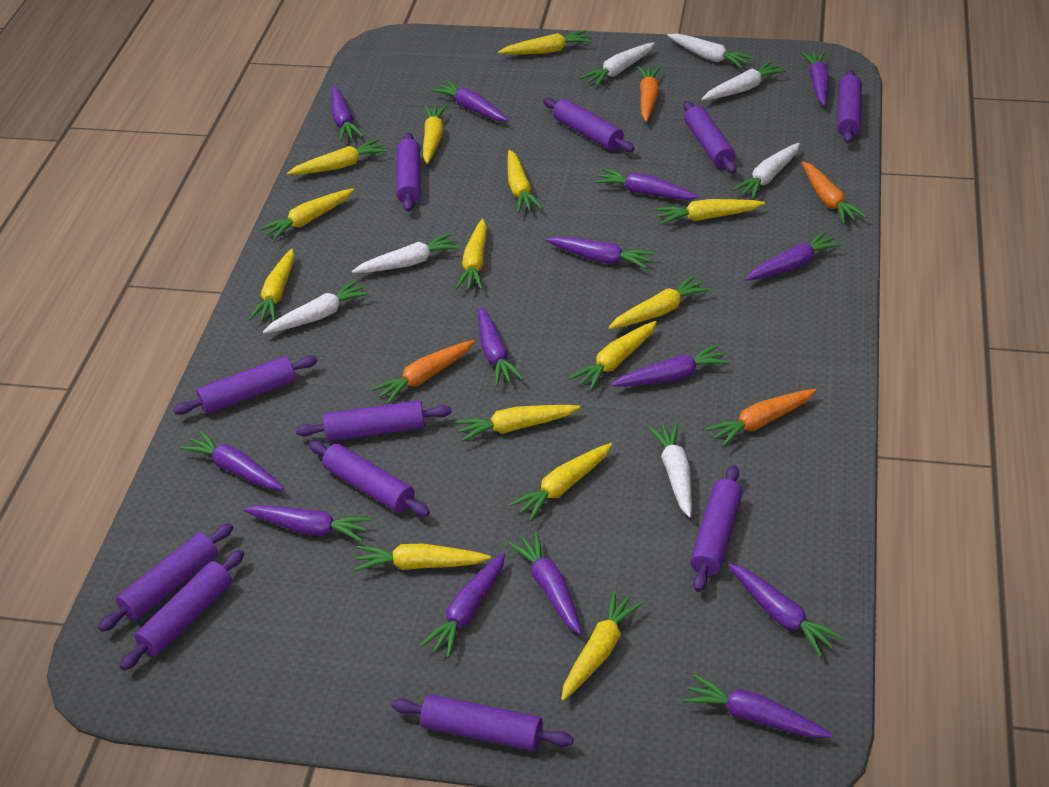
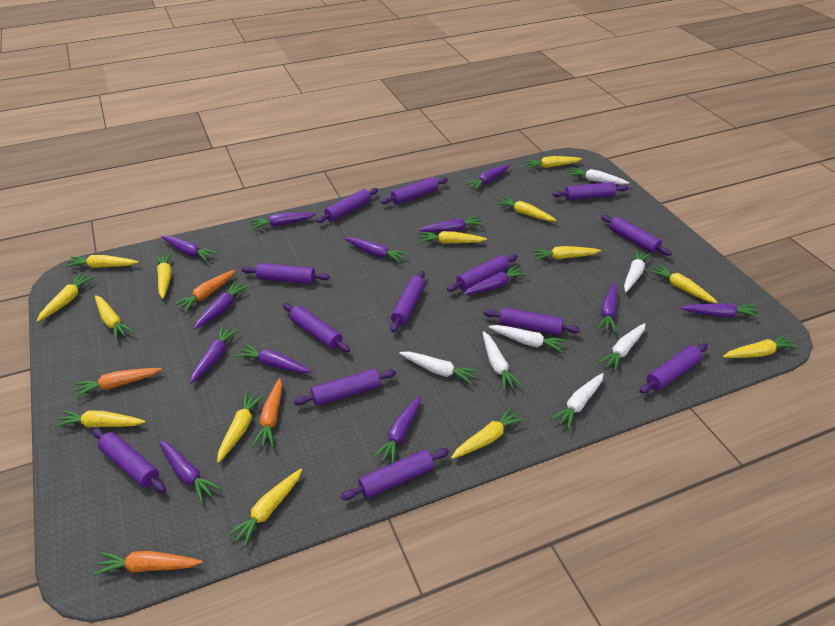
purple carrot: [180,430,284,490] [243,505,371,542] [331,86,364,141] [420,553,505,658] [431,80,508,122] [478,307,524,386] [508,532,582,635] [545,237,654,269] [595,168,699,200] [611,344,730,386] [683,674,833,738] [728,563,844,657] [745,231,843,281] [802,51,830,106] = 14 -> [159,441,221,503] [161,236,218,262] [190,326,239,384] [194,281,249,329] [235,344,312,373] [250,213,316,230] [345,237,408,263] [373,395,420,464] [419,216,484,232] [463,265,527,295] [465,164,510,190] [597,282,617,333] [680,303,760,317] = 13
purple rolling pin: [98,523,233,632] [120,550,244,670] [173,356,317,415] [296,400,452,441] [309,441,430,516] [392,694,573,751] [397,132,420,212] [543,98,635,152] [684,101,737,174] [690,465,742,592] [837,70,862,144] = 11 -> [92,428,166,492] [242,263,330,284] [283,303,350,352] [294,369,396,406] [316,188,378,223] [341,448,449,500] [381,177,448,204] [391,271,425,332] [447,254,517,292] [483,307,580,335] [552,182,628,200] [601,215,672,256] [640,343,708,393] = 13

